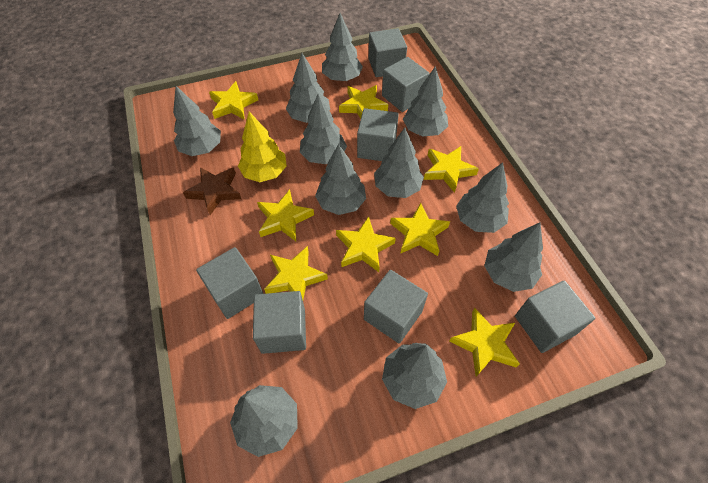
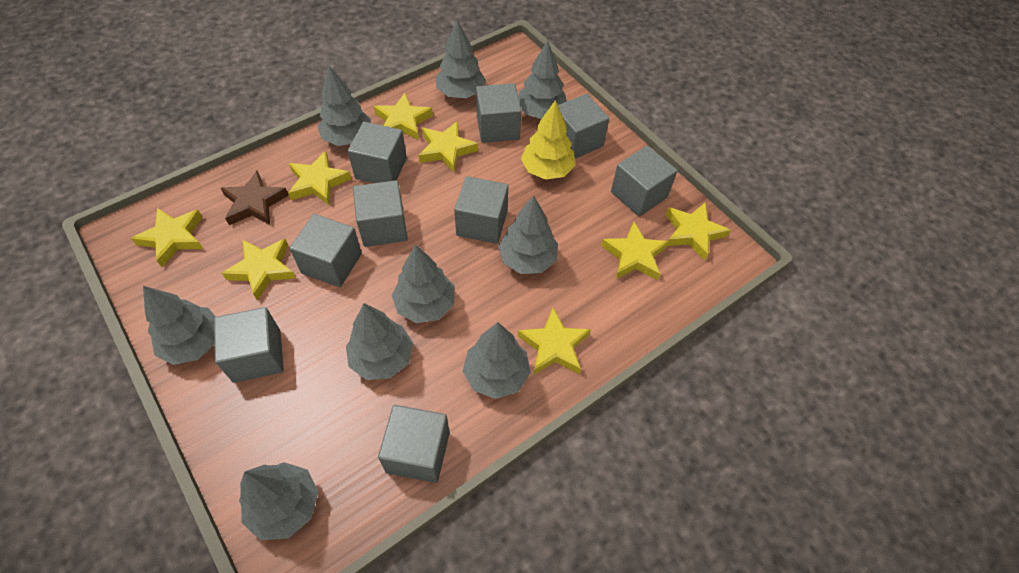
grey cube: [196,247,263,319] [253,291,306,354] [357,108,399,161] [364,270,428,344] [369,28,407,77] [382,57,430,112] [515,280,595,353] = 7 -> [214,307,284,383] [290,214,362,287] [348,122,407,183] [353,180,408,247] [378,405,450,483] [454,176,508,244] [476,83,521,143] [558,94,609,159] [611,146,677,217] = 9
grey tree: [173,86,221,156] [230,385,298,457] [286,53,330,123] [300,94,347,164] [315,144,366,215] [322,13,363,81] [374,128,424,198] [382,343,447,409] [403,66,448,137] [456,162,509,233] [484,223,543,292] = 11 -> [143,286,216,365] [239,462,318,540] [317,66,371,146] [346,303,413,380] [392,244,455,323] [436,20,486,98] [463,322,531,399] [498,195,558,274] [518,40,567,119] = 9

